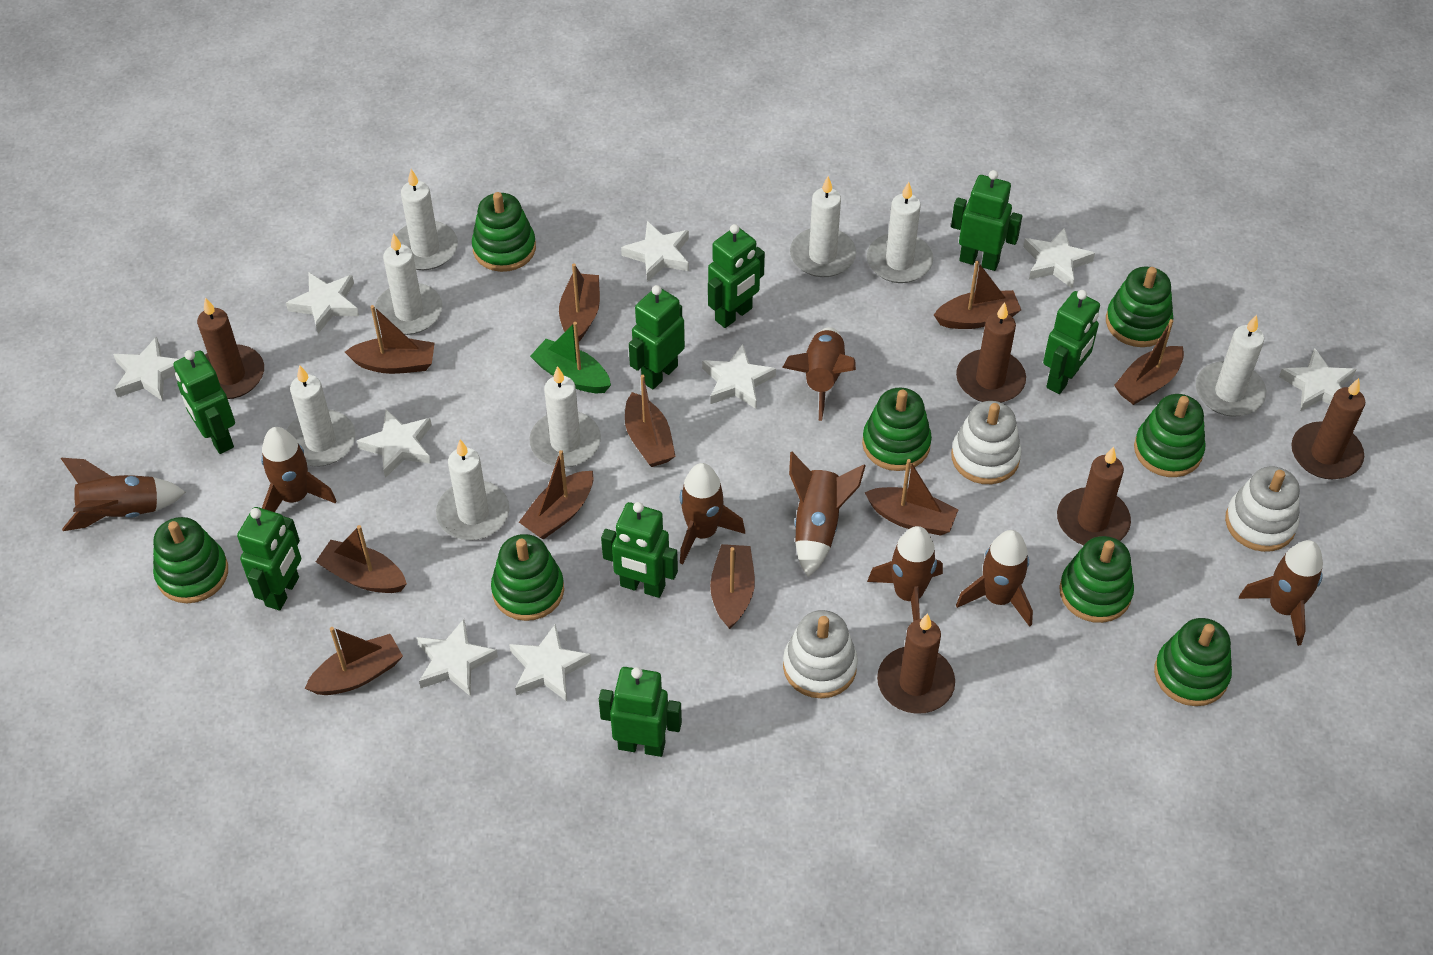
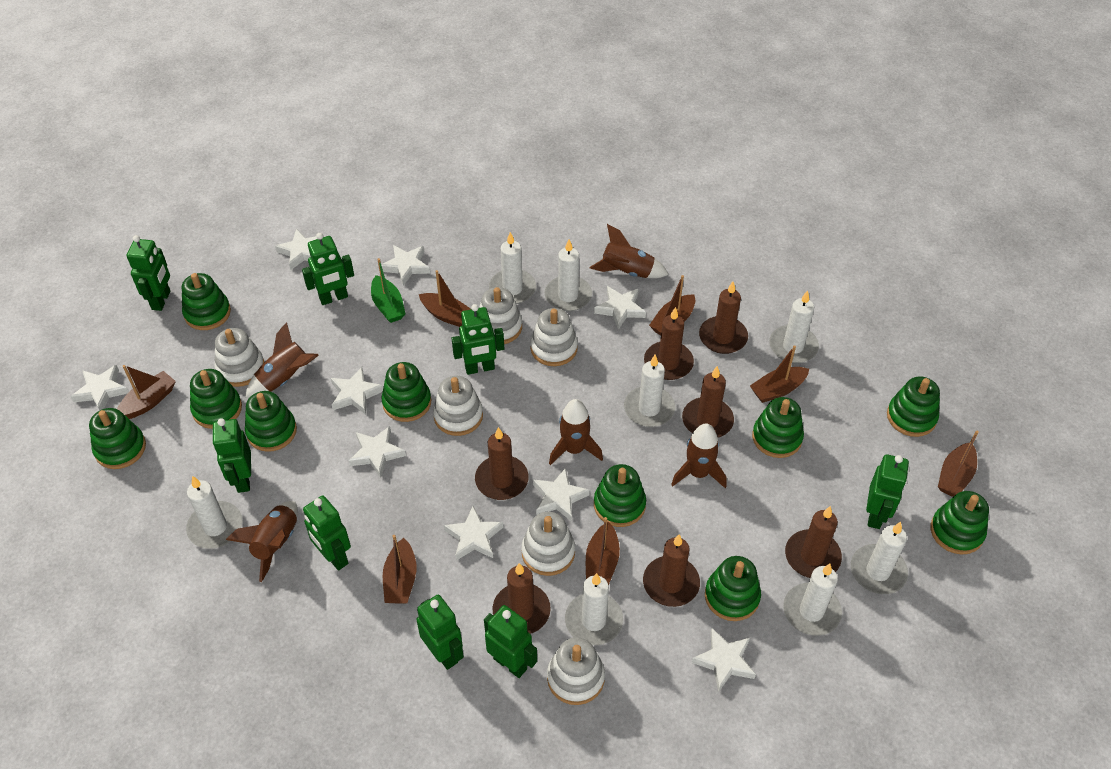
brown boat: [305,627,403,695] [316,525,407,593] [345,305,435,374] [519,450,593,540] [559,264,600,341] [625,375,676,467] [710,544,755,629] [864,459,958,536] [934,261,1021,329] [1114,319,1184,405] = 10 -> [117,365,176,419] [383,535,417,604] [419,270,471,327] [586,517,620,585] [649,275,695,335] [750,345,809,403] [938,431,979,497] = 7
brown candle: [197,298,264,399] [877,613,955,714] [956,302,1026,402] [1057,447,1131,546] [1291,378,1365,479] = 5 -> [475,427,529,500] [493,563,551,634] [643,534,700,607] [644,307,694,380] [682,366,734,438] [699,282,748,354] [785,506,842,578] = 7
brown rocket: [61,458,186,531] [261,427,337,512] [680,463,745,564] [782,327,856,421] [789,452,866,577] [867,526,943,622] [956,530,1033,627] [1239,540,1323,646] = 8 -> [226,501,298,582] [245,322,319,398] [549,399,603,465] [590,224,669,278] [671,423,727,488] = 5
green stacking toy: [153,517,228,603] [472,192,536,272] [491,534,564,621] [862,388,932,471] [1059,536,1134,623] [1106,267,1173,347] [1134,394,1205,477] [1154,618,1232,706] = 8 -> [89,408,146,469] [182,273,231,330] [190,369,242,429] [245,391,297,452] [381,362,431,422] [594,464,646,527] [705,556,761,621] [752,397,804,458] [887,376,940,437] [931,491,989,554] = 10
white stacking toy: [783,610,858,699] [951,401,1022,484] [1225,466,1300,552] = 3 -> [215,328,264,387] [433,376,483,436] [479,287,522,344] [521,512,575,576] [530,308,578,366] [547,637,605,705] = 6

